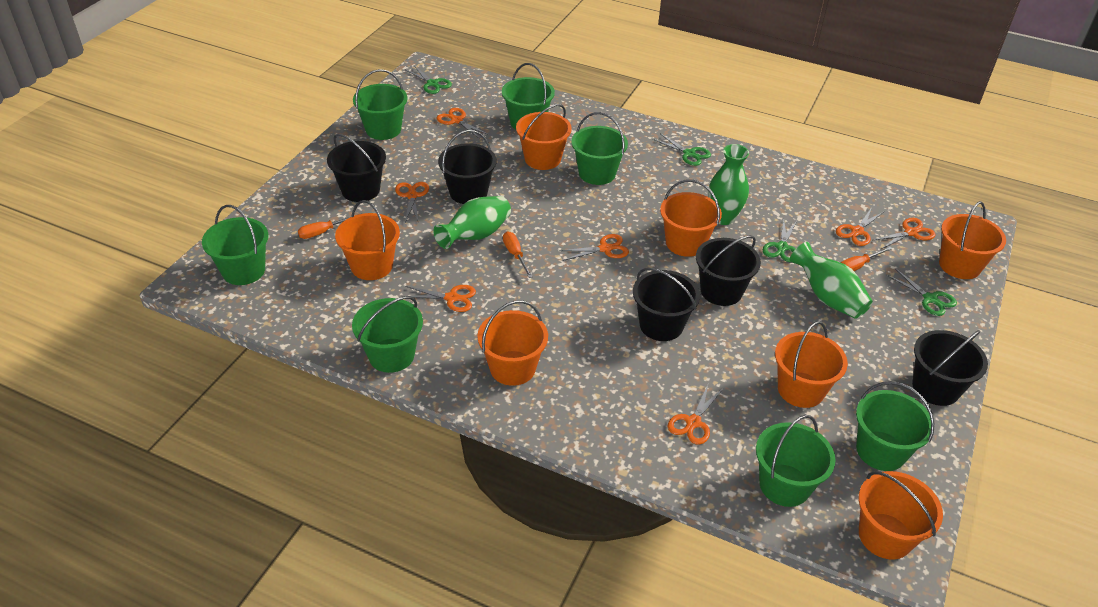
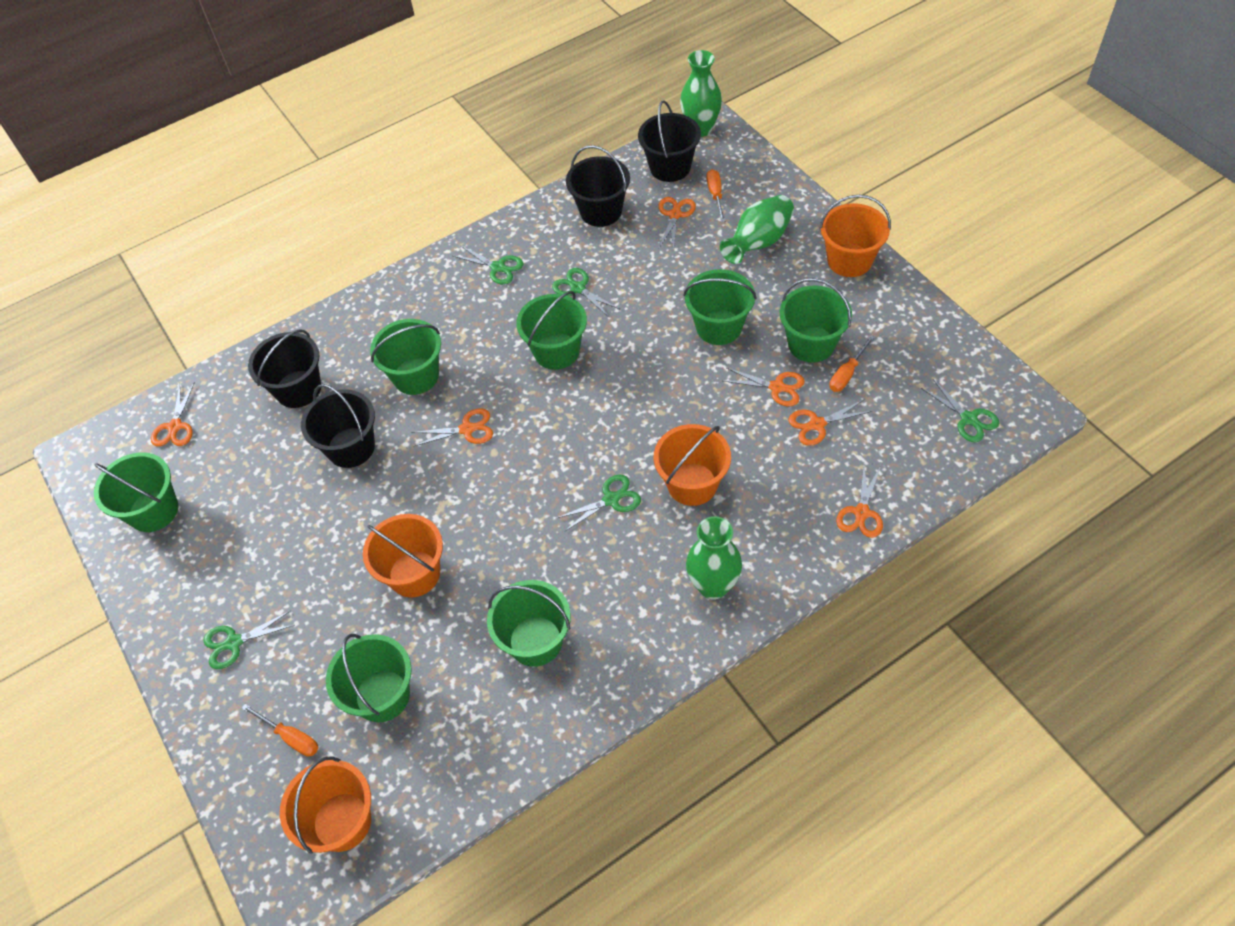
black bucket: [327,134,386,202] [438,130,496,204] [633,268,700,341] [696,235,761,306] [912,330,988,406] = 5 -> [248,330,321,408] [301,384,375,468] [566,145,630,227] [638,100,701,182] = 4
green scissors: [406,66,452,94] [653,133,711,166] [763,220,797,262] [887,268,957,316] = 4 -> [203,610,295,669] [453,245,523,285] [552,268,619,317] [557,474,641,532] [921,379,1000,442] = 5
orange bucket: [335,200,400,280] [477,300,548,386] [516,104,572,170] [660,180,722,257] [775,321,848,408] [859,471,943,560] [939,201,1006,279] = 7 -> [280,756,371,854] [363,514,443,598] [654,424,731,506] [819,195,891,277] = 4
orange scissors: [395,182,429,223] [402,285,476,312] [437,108,489,139] [559,234,629,261] [668,385,723,445] [836,207,883,246] [874,218,936,249] = 7 -> [151,382,195,446] [411,408,493,447] [658,197,696,251] [723,368,805,406] [789,400,872,446] [836,466,883,538] = 6

